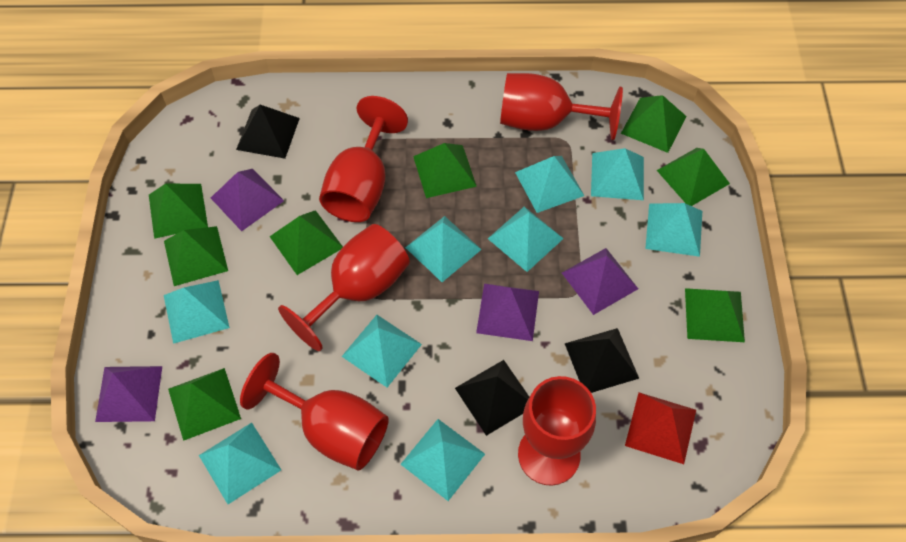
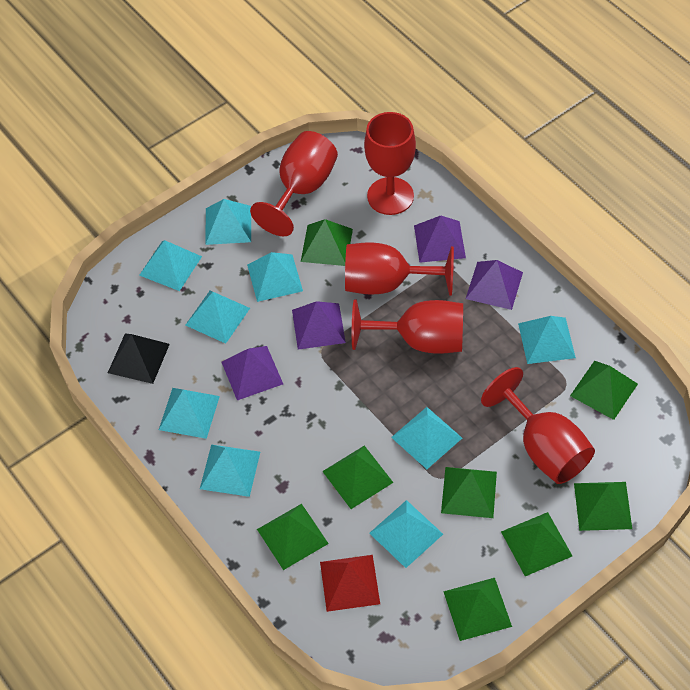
black pyramid: [236,105,300,159] [455,360,529,436] [564,328,639,393] = 3 -> [108,334,170,384] = 1

